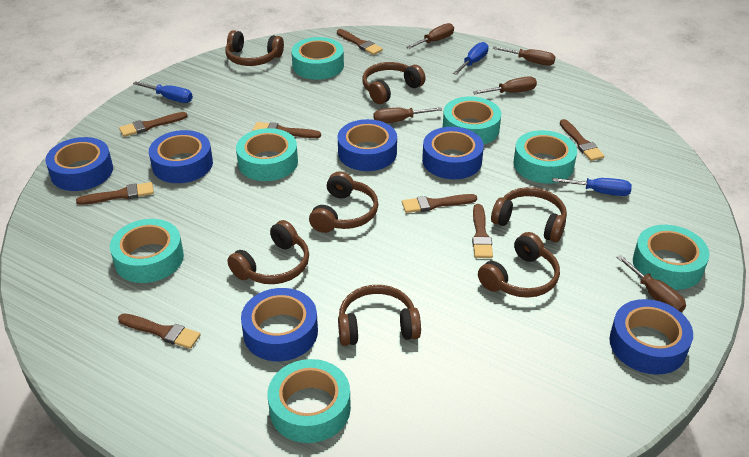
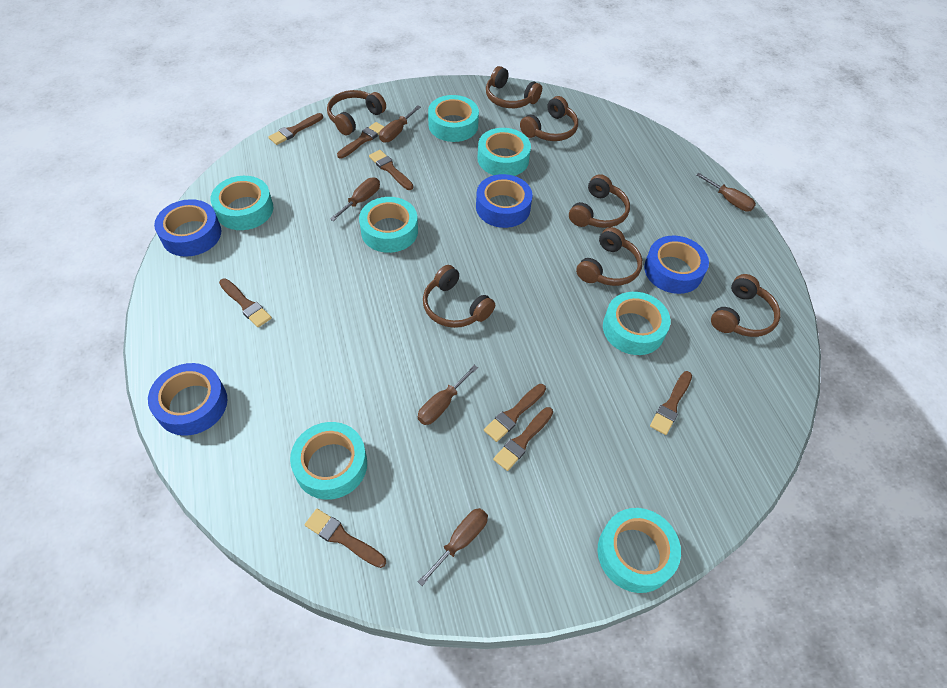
blue screwdriver: [133,81,193,103] [453,42,489,75] [552,178,632,196] = 3 -> none = 0
blue tape: [45,137,113,191] [149,130,213,183] [241,288,318,361] [338,119,397,171] [422,127,484,179] [609,299,693,375] = 6 -> [148,363,227,436] [154,199,221,257] [476,174,533,228] [644,236,709,294] = 4

